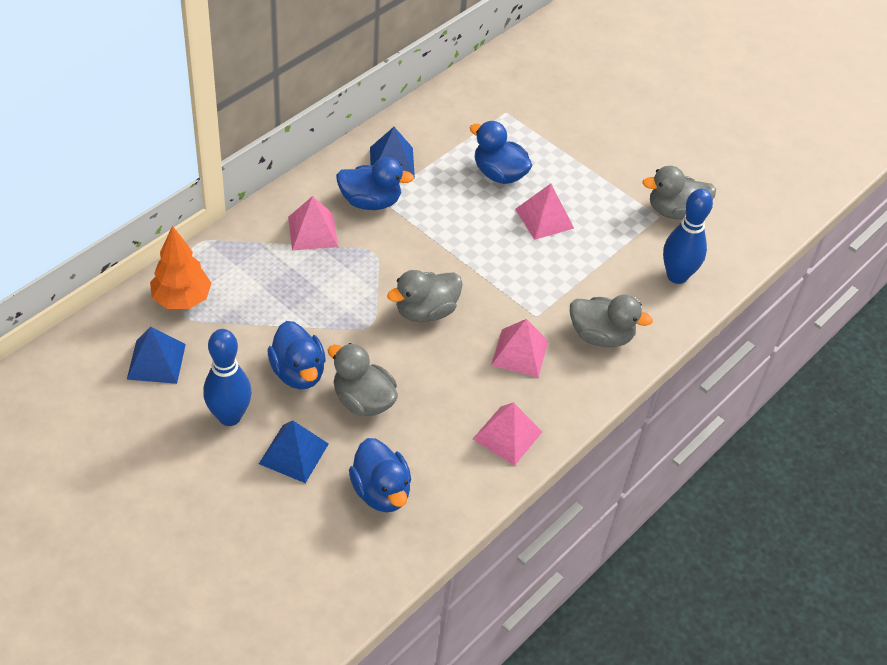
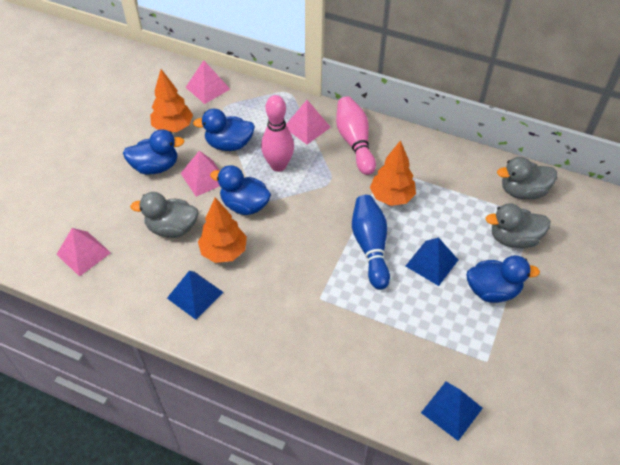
blue bowling pin: [203,329,252,426] [663,189,713,284] = 2 -> [352,195,390,290] = 1
grey duck: [328,343,398,416] [387,270,463,323] [570,294,653,347] [642,166,716,220] = 4 -> [130,192,198,238] [485,203,550,248] [497,157,557,199] = 3
orange tree: [150,225,212,309] = 1 -> [150,69,193,132] [198,197,247,263] [370,140,416,206] = 3
pink bowling pin: none = 0 -> [261,95,294,172] [336,96,376,175] = 2

